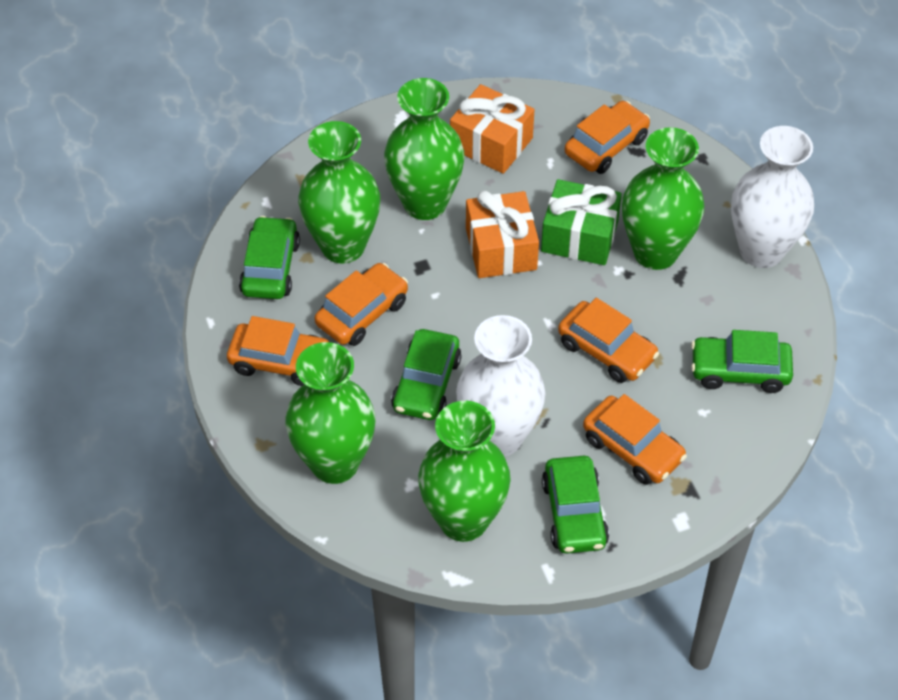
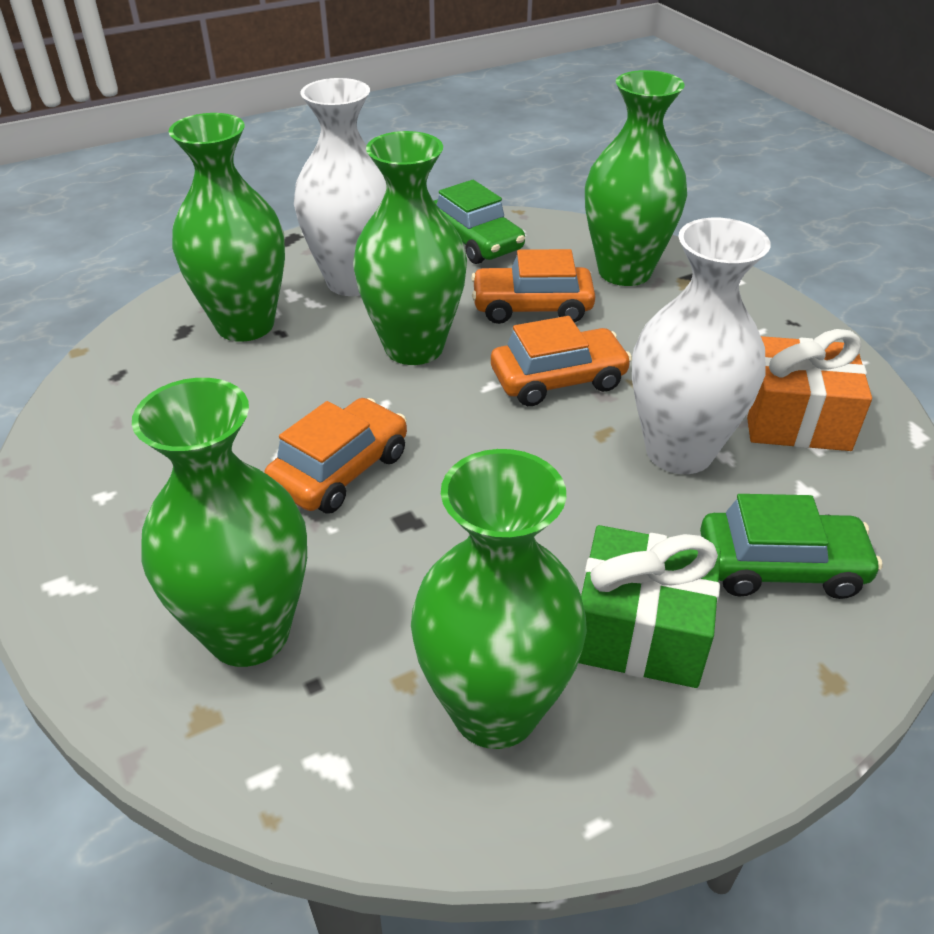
green car: [239,216,300,299] [391,329,462,420] [542,456,609,554] [691,330,793,393] = 4 -> [434,180,525,264] [700,494,882,599] = 2
orange car: [227,316,329,386] [315,263,408,346] [558,298,659,383] [565,101,650,174] [583,394,687,485] = 5 -> [264,398,407,514] [471,249,596,324] [491,316,632,406] = 3
orange gift: [450,84,534,174] [466,190,539,278] = 2 -> [746,329,872,451] = 1

